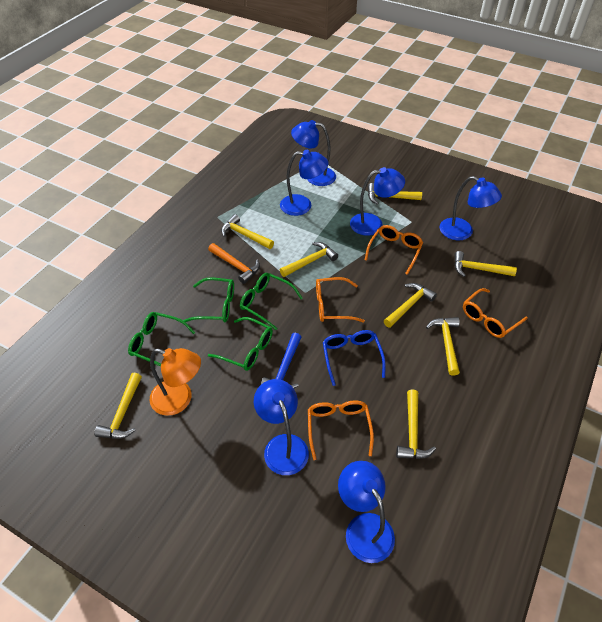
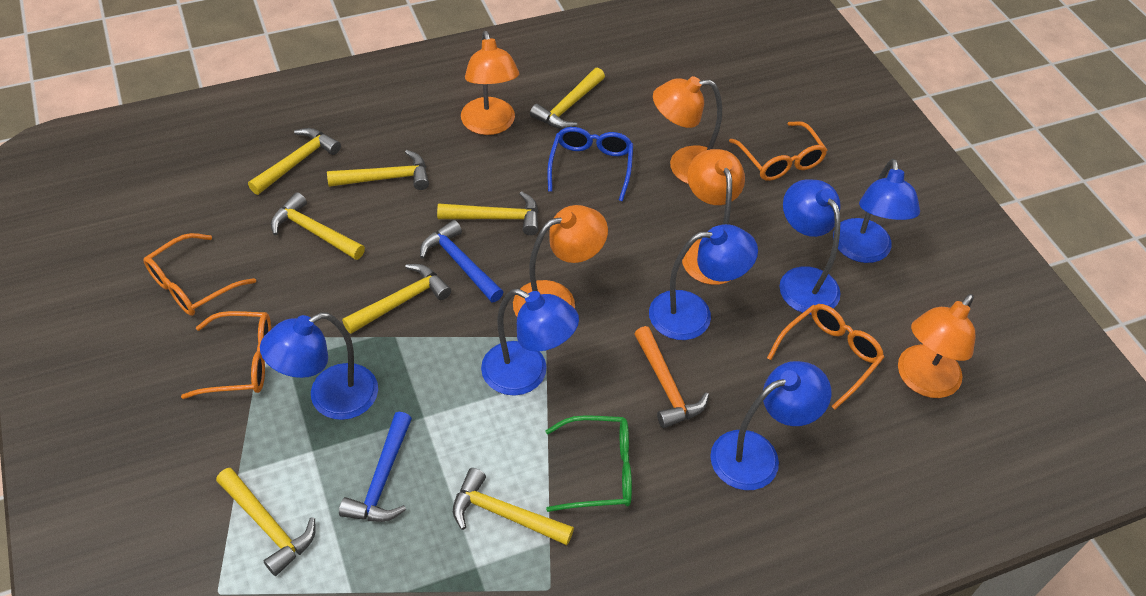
blue hammer: [261,333,301,389] = 1 -> [339,412,412,522] [420,220,503,302] = 2
green glasses: [128,312,195,367] [183,277,234,322] [208,317,273,371] [240,273,303,330] = 4 -> [545,415,632,512] = 1
orange lamp: [149,348,201,416] = 1 -> [461,31,519,135] [513,205,608,316] [653,76,722,184] [682,149,745,285] [898,294,976,398] = 5

